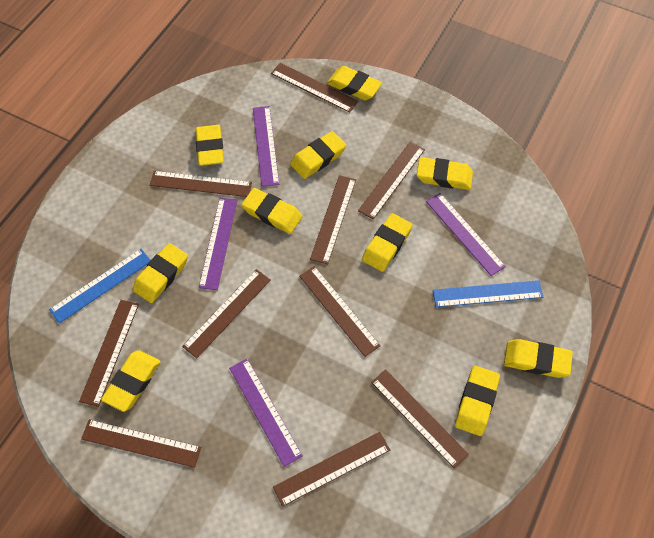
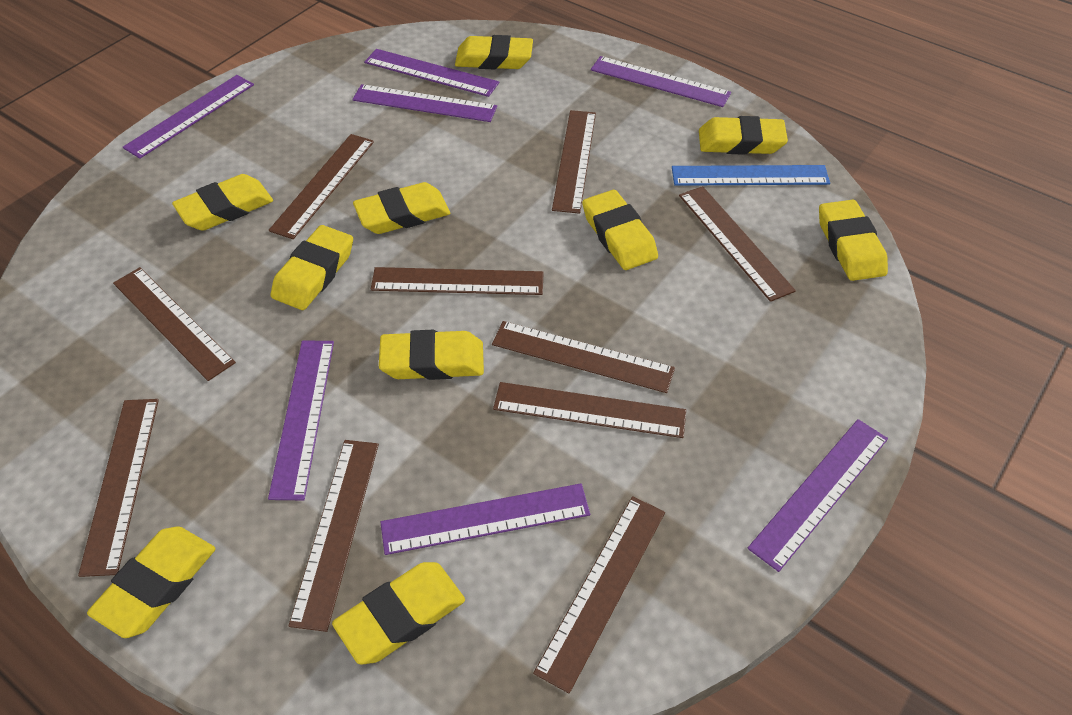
blue ruler: [49,249,151,323] [433,280,543,307] = 2 -> [672,165,830,186] = 1
purple ruler: [199,198,237,290] [229,359,303,467] [253,106,279,187] [426,193,506,276] = 4 -> [123,75,254,159] [268,341,334,500] [352,84,497,122] [364,49,499,97] [380,483,590,555] [591,56,731,107] [748,419,888,572] = 7

